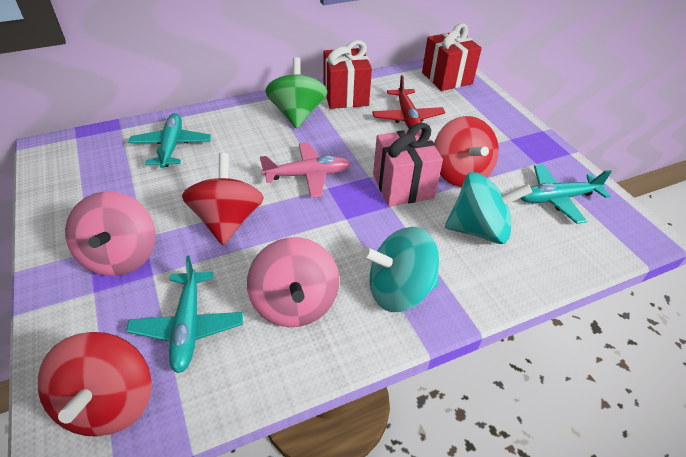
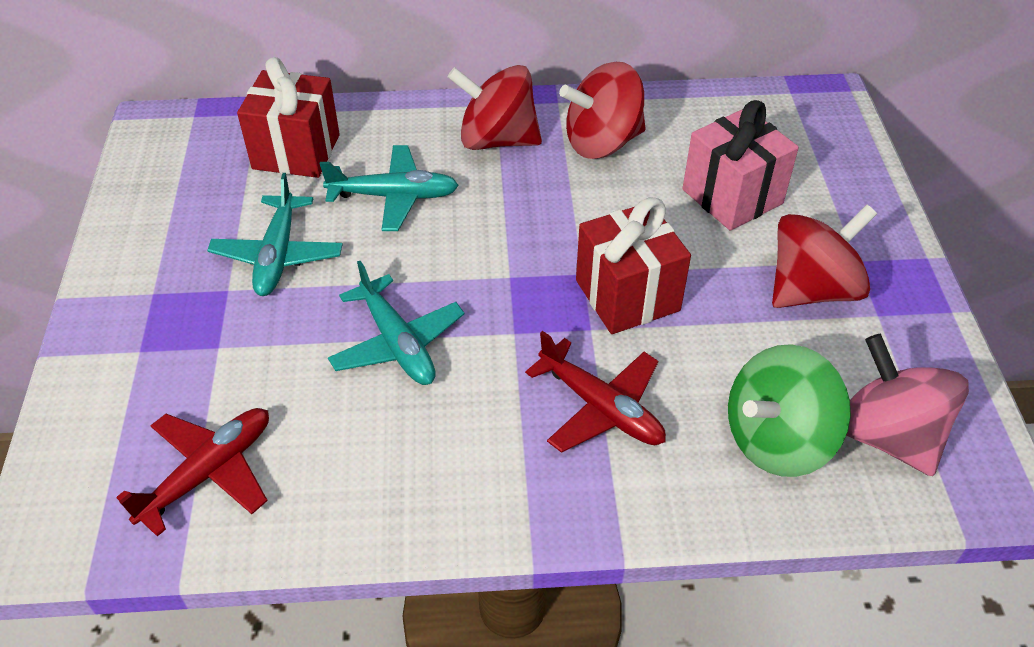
pink plane: [260,143,351,198] = 1 -> none = 0
pink spinning top: [65,191,156,276] [247,237,339,327] = 2 -> [846,334,969,476] = 1
red plane: [372,75,445,129] = 1 -> [116,408,269,537] [525,331,666,453] = 2
turquoise spinning top: [362,227,439,312] [445,172,532,244] = 2 -> none = 0

